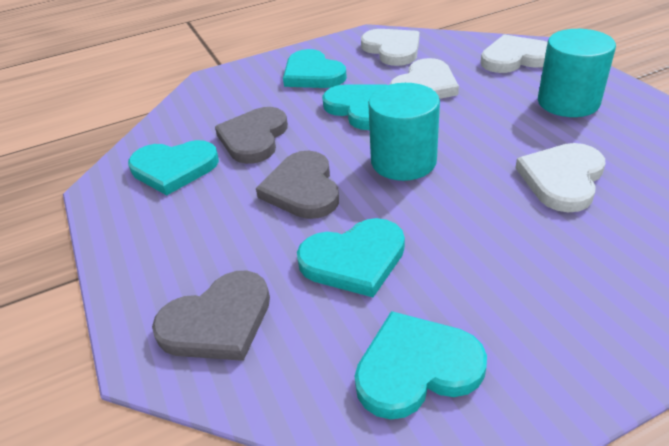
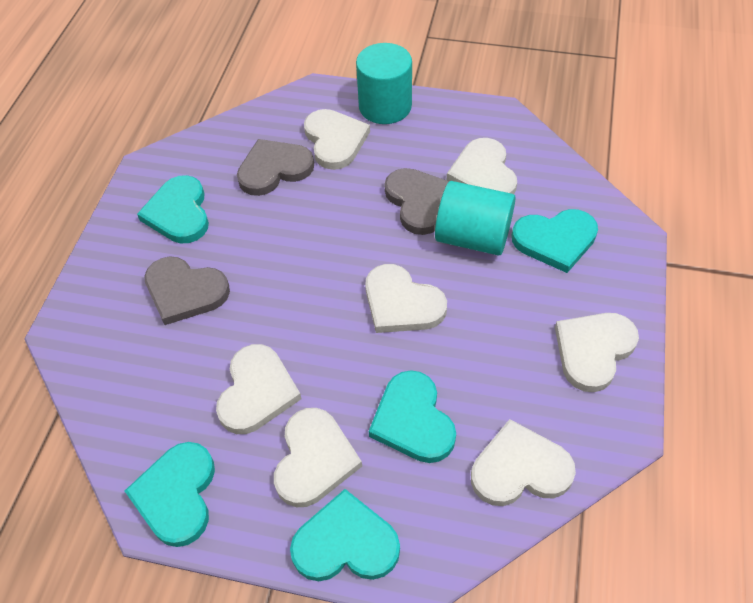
white heart: [361,29,420,66] [390,58,459,99] [481,34,548,73] [515,143,605,212] = 4 -> [216,344,302,434] [274,408,362,507] [304,109,370,170] [365,264,447,333] [447,138,517,194] [471,419,576,506] [555,313,639,392] = 7

